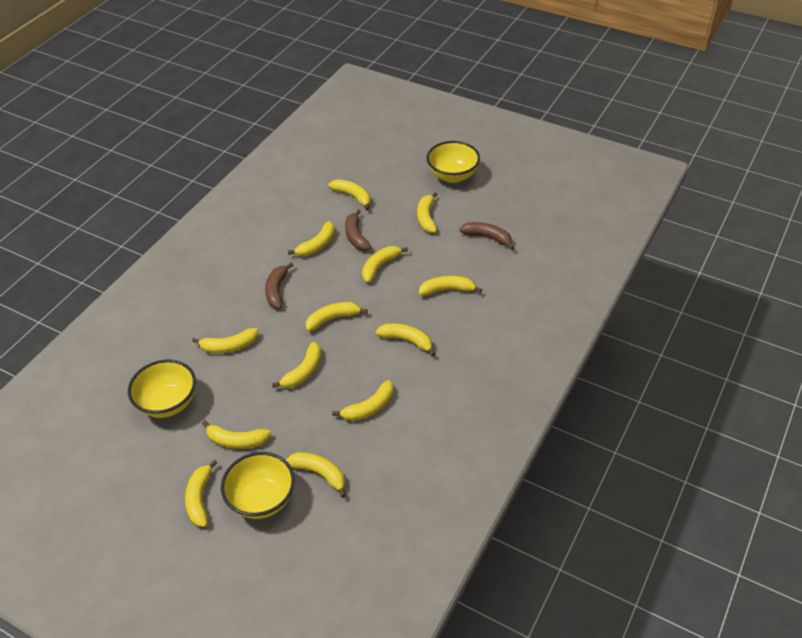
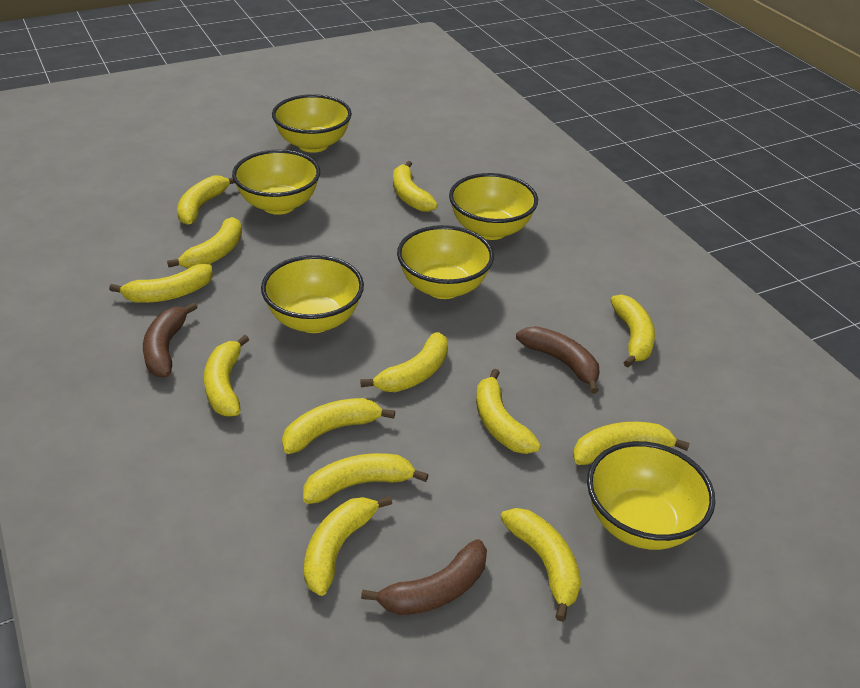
yellow bowl: [128,360,196,418] [221,452,295,519] [426,141,480,183] = 3 -> [232,150,320,215] [261,255,364,333] [272,94,352,152] [397,225,494,299] [449,173,538,240] [587,441,715,550] = 6

